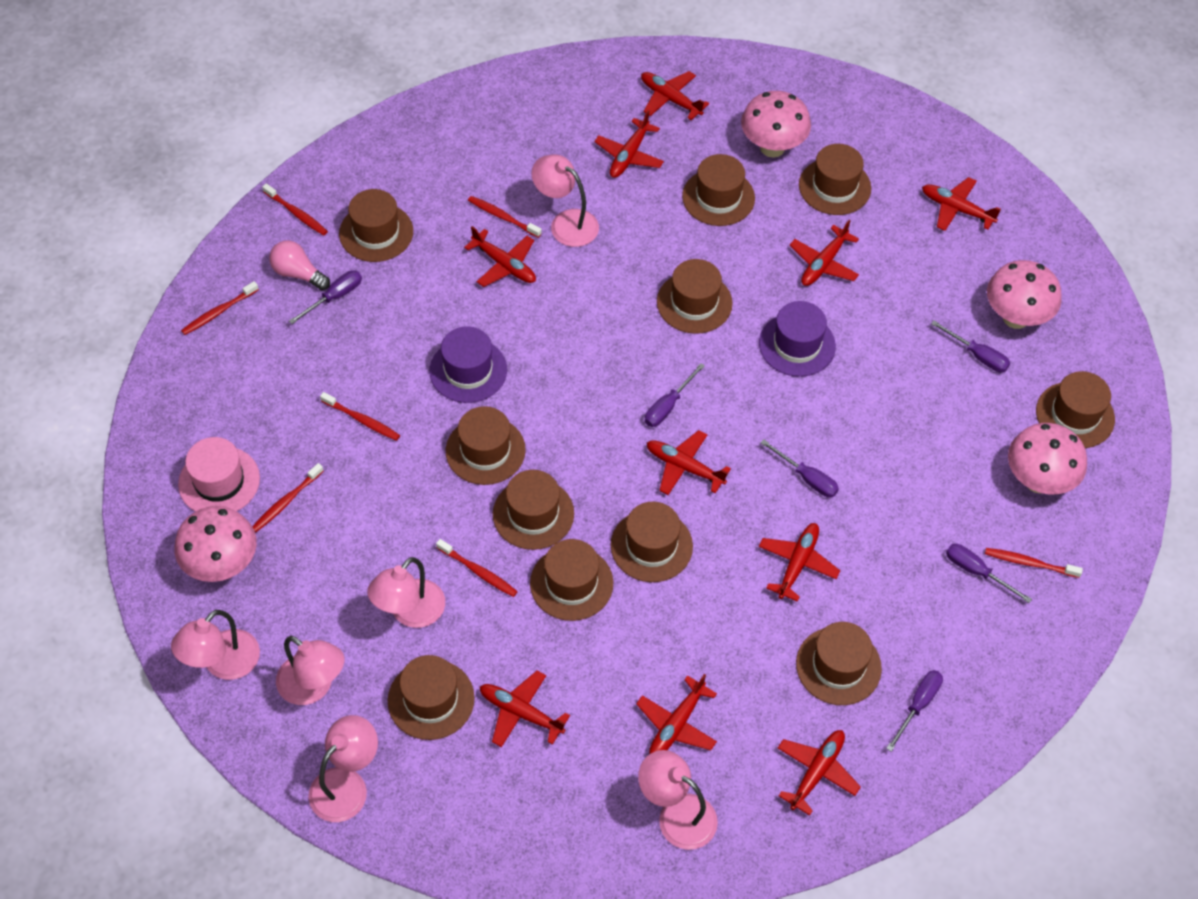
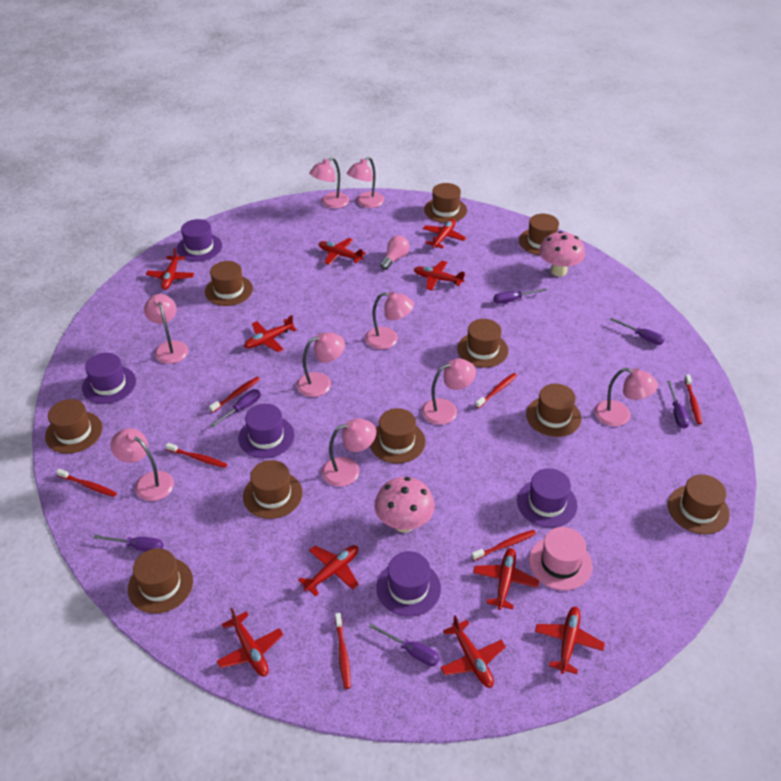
brown hat: [339,189,413,262] [388,655,475,740] [446,406,526,485] [493,470,574,550] [530,539,613,621] [611,502,693,582] [657,259,733,334] [682,154,755,226] [796,622,882,705] [799,144,871,215] [1036,371,1115,448] = 11 -> [45,399,103,454] [128,548,193,614] [205,261,253,306] [243,460,303,519] [370,408,426,463] [424,183,467,223] [457,319,508,368] [519,214,559,255] [526,384,582,437] [668,475,730,534] = 10
pink lamp: [171,610,260,680] [276,636,344,705] [308,715,378,822] [367,557,445,628] [531,155,599,247] [638,750,718,850] = 6 -> [110,428,174,501] [144,294,188,364] [297,332,345,397] [309,157,349,209] [322,418,376,487] [347,157,384,208] [365,291,414,349] [422,358,476,425] [594,368,658,426] = 9
pink mushroom: [174,506,257,582] [741,91,811,158] [987,260,1062,329] [1008,423,1087,494] = 4 -> [375,477,435,533] [539,231,585,276] = 2
purple hat: [429,326,507,403] [759,301,836,377] = 2 -> [82,353,136,404] [177,219,222,262] [238,404,294,458] [376,551,441,617] [517,468,577,528] = 5

